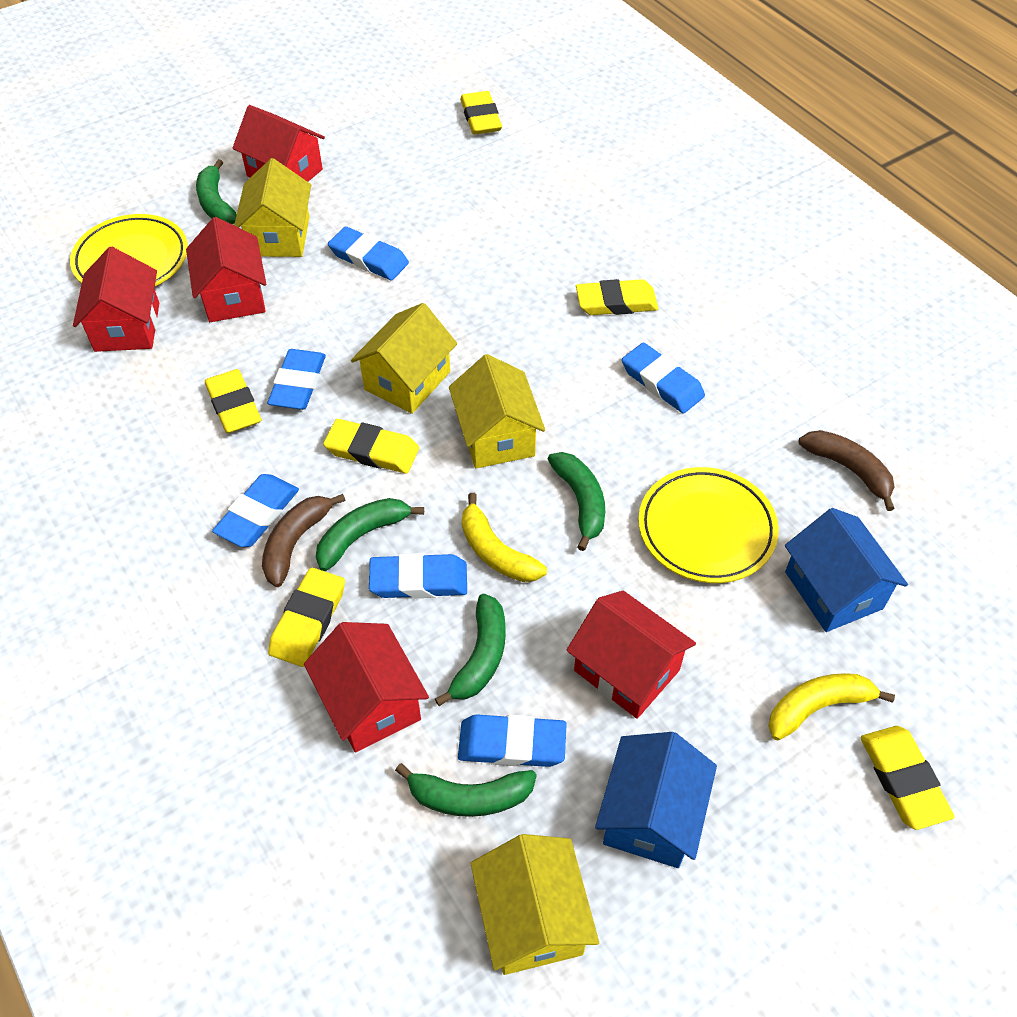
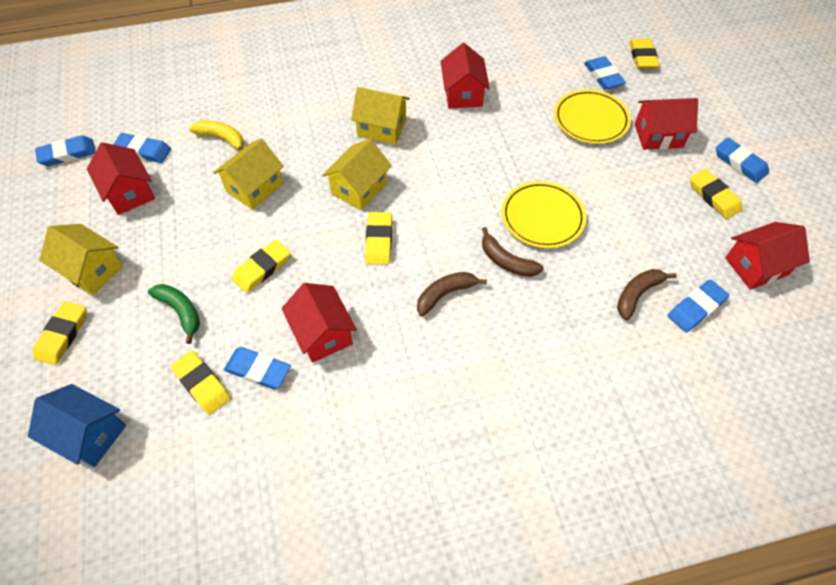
blue house: [595,732,717,868] [785,508,908,632] = 2 -> [28,384,126,467] = 1
brown banana: [262,494,346,587] [799,430,895,511] = 2 -> [417,272,487,316] [482,227,544,277] [617,269,677,320] = 3
green banana: [196,159,237,224] [316,498,424,571] [395,763,537,817] [435,594,506,706] [548,452,605,551] = 5 -> [148,284,200,344] = 1
yellow banana: [462,493,547,582] [768,673,895,741] = 2 -> [189,121,244,151] = 1

